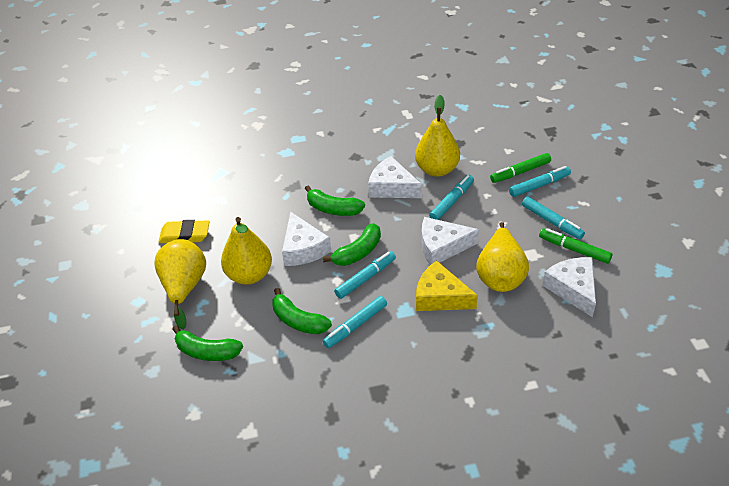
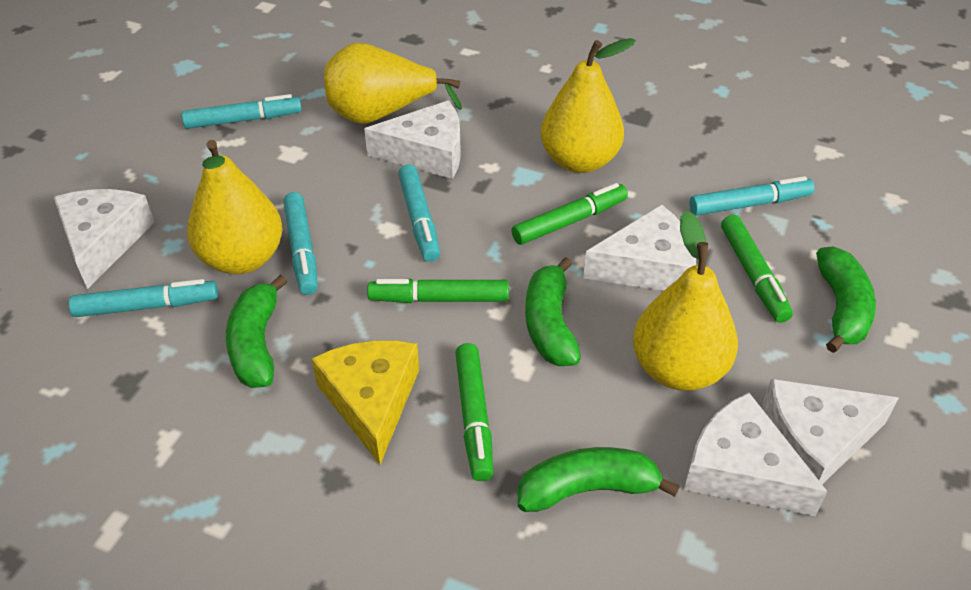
green marker: [490,153,551,183] [539,228,612,264] = 2 -> [367,279,509,303] [455,343,493,481] [511,183,628,245] [721,215,793,323] = 4
white cheese: [282,212,331,266] [368,156,422,198] [422,217,479,265] [542,257,596,317] = 4 -> [54,189,155,289] [364,100,461,179] [583,204,696,291] [684,392,828,516] [762,379,899,484] = 5
yellow eraser: [159,220,210,243] = 1 -> none = 0

